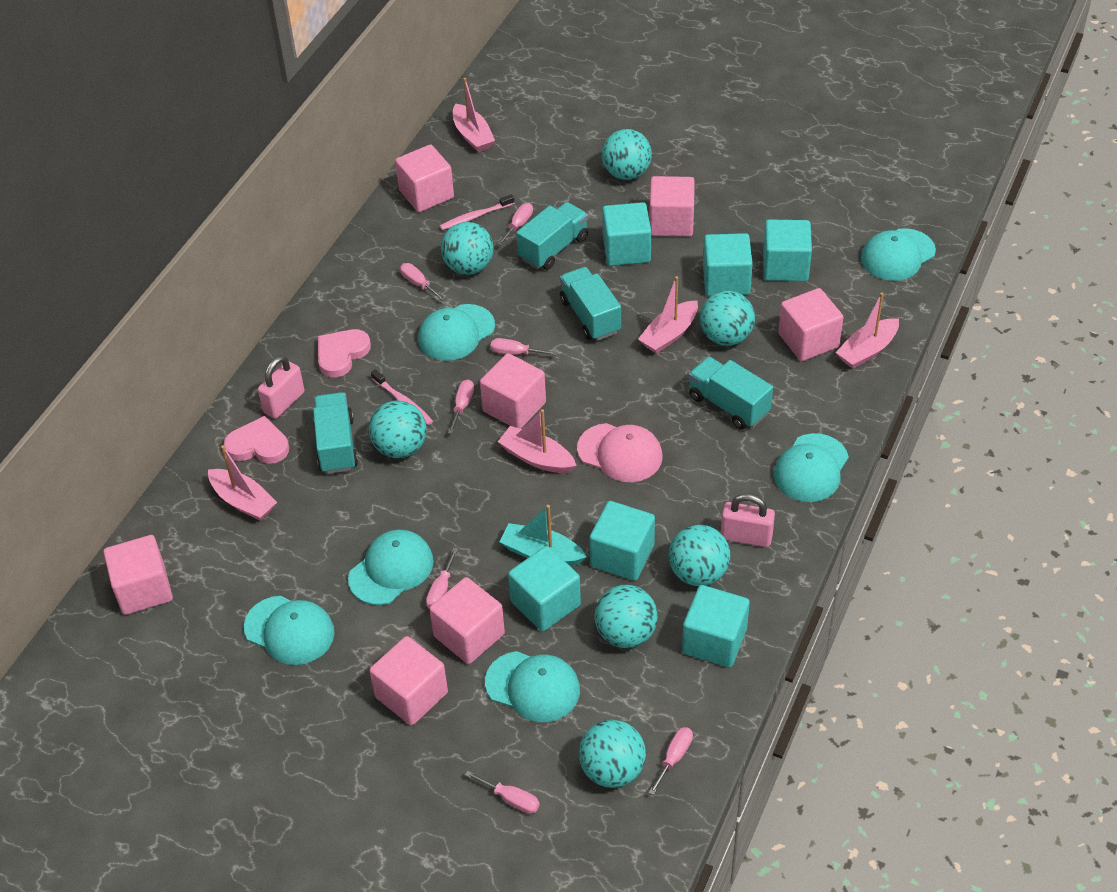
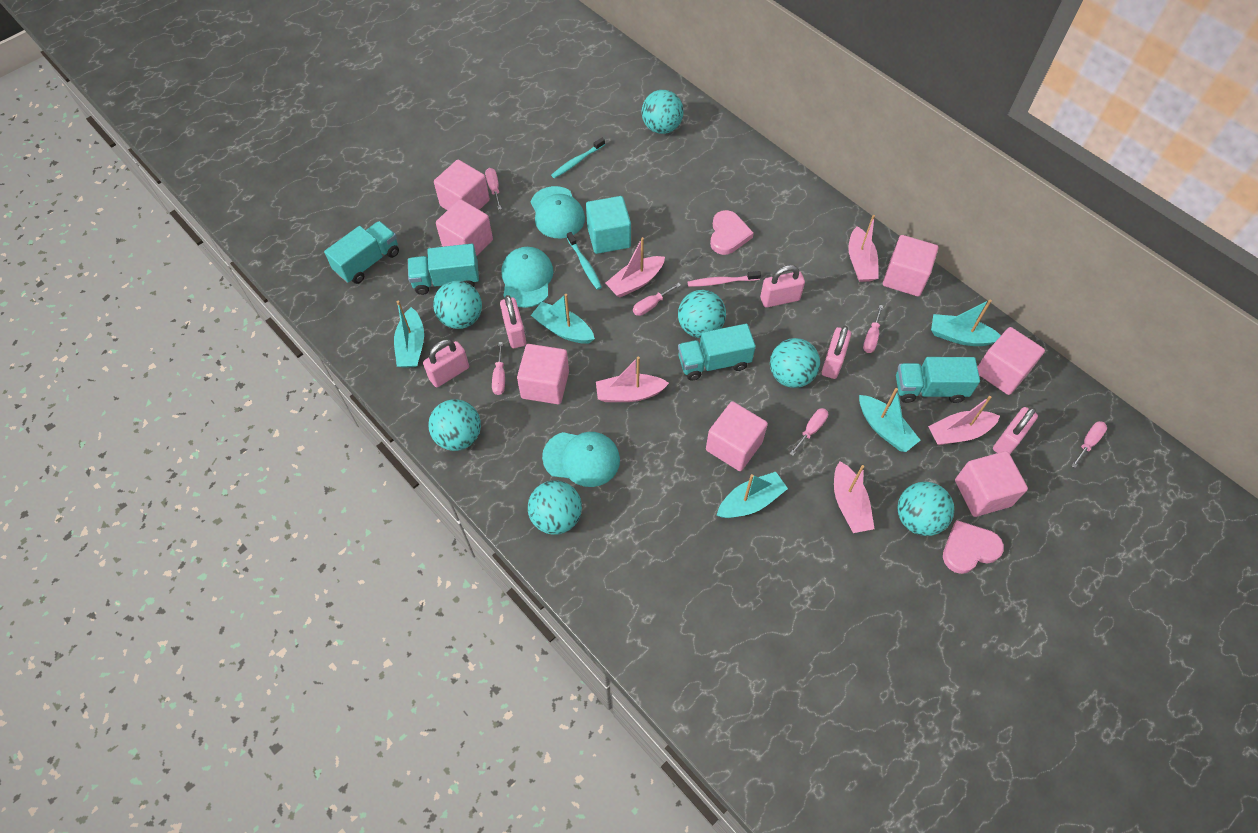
pink cap: [577,423,663,482] = 1 -> none = 0
pink padlock: [258,356,305,419] [721,493,775,547] = 2 -> [423,339,469,387] [500,295,526,348] [760,265,805,308] [822,326,851,379] [993,407,1038,454] = 5
pink screwdriver: [400,263,446,301] [426,548,458,608] [448,379,474,434] [465,771,540,814] [490,338,557,355] [498,203,533,246] [648,727,693,795] = 7 -> [485,168,502,210] [492,342,505,395] [633,283,681,316] [790,408,828,456] [863,305,883,353] [1071,421,1107,468] = 6
pink toothbrush: [371,369,433,425] [440,194,514,230] = 2 -> [688,271,761,287] = 1
turquoise boat: [500,505,587,566] = 1 -> [394,301,424,368] [531,294,595,344] [717,471,788,518] [859,388,920,452] [931,300,1001,346] = 5
turquoise cap: [244,596,335,665] [348,530,434,605] [418,304,495,361] [485,651,580,722] [774,433,849,502] [861,228,936,281] = 6 -> [501,247,553,308] [531,186,585,238] [542,432,620,487] = 3
turquoise cube: [508,546,581,632] [589,501,655,581] [602,202,651,266] [682,585,750,668] [703,233,753,296] [763,220,812,281] = 6 -> [586,196,631,254] = 1
turquoise toothbrush: none = 0 -> [551,137,605,178] [567,232,602,290] = 2

